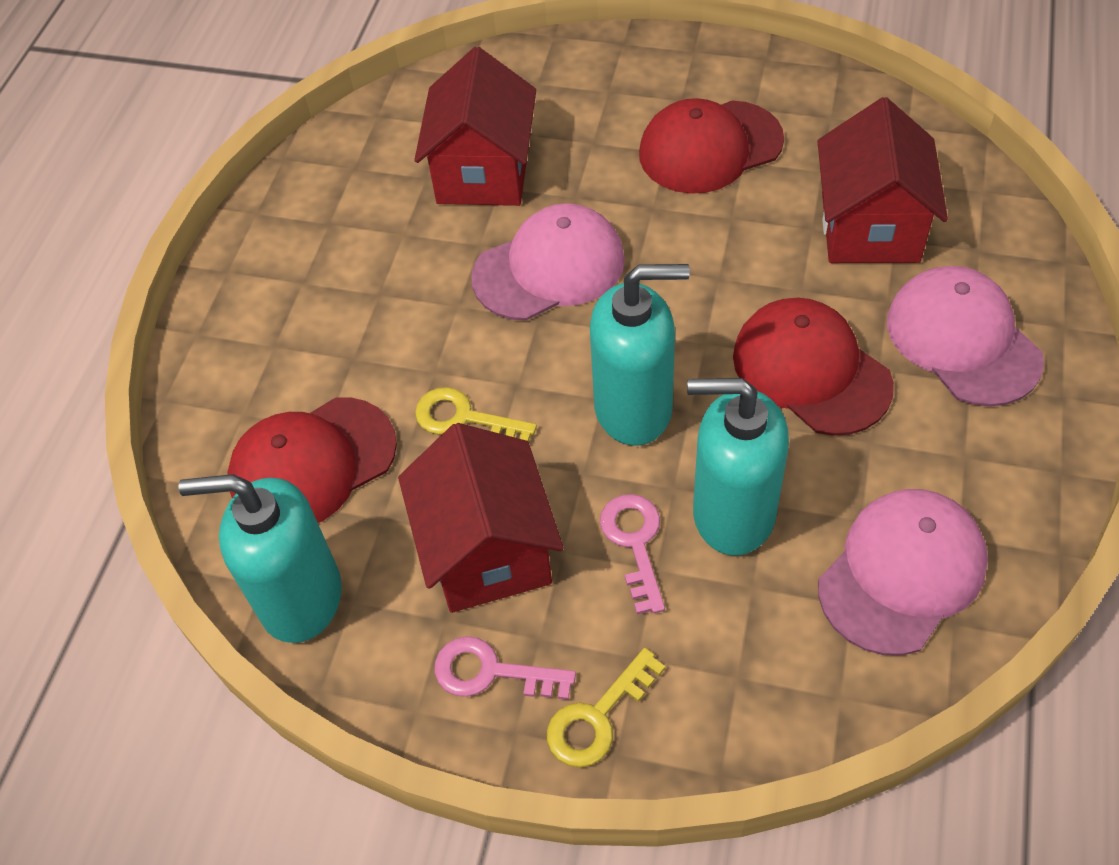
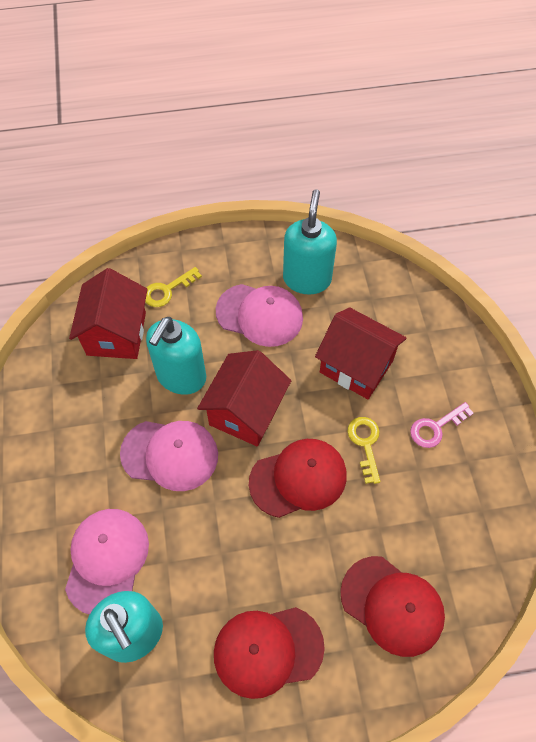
pink key: [434,636,576,700] [600,494,665,614] = 2 -> [410,402,474,448] = 1

